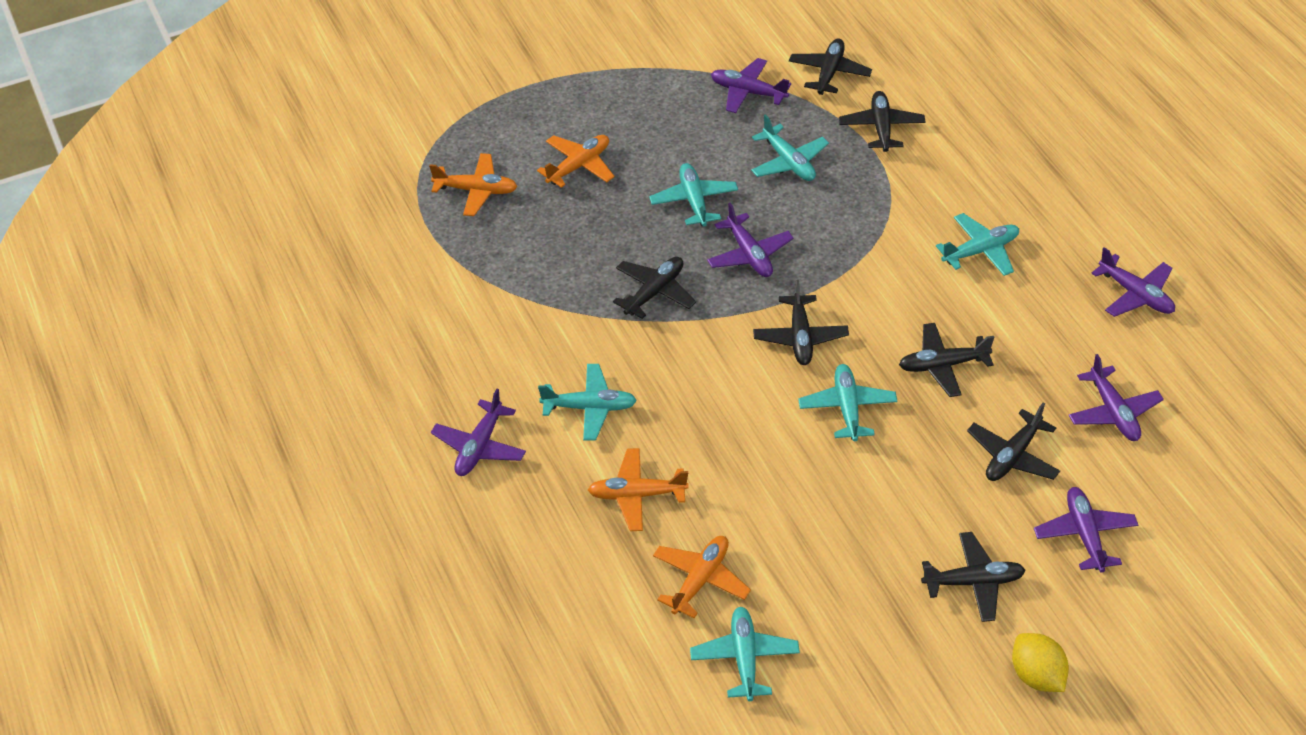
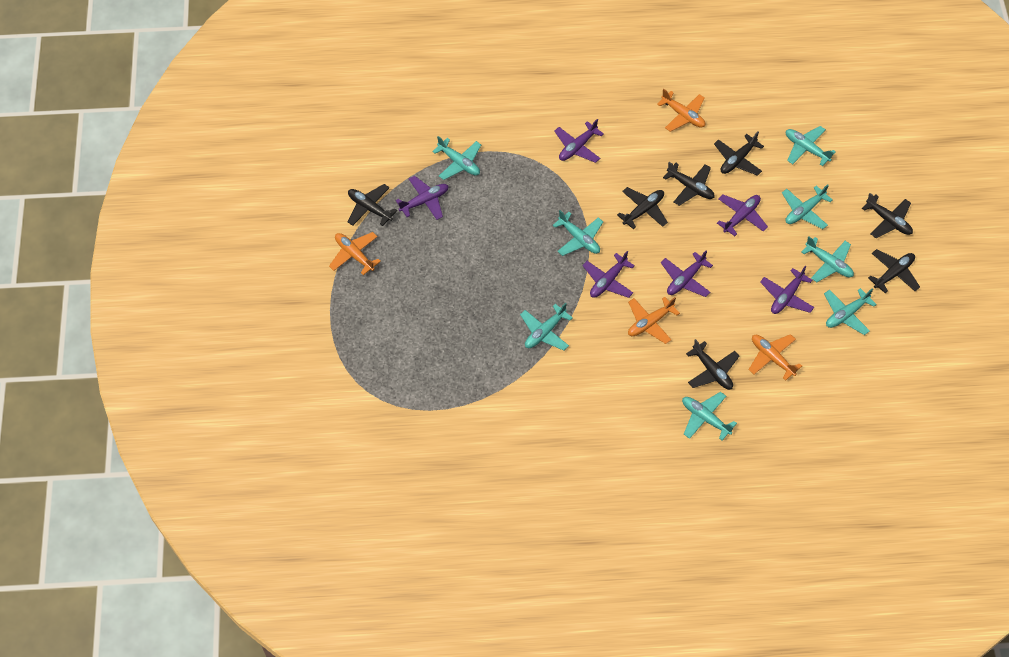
turquoise plane: [538,364,637,441] [649,163,738,226] [690,607,800,701] [751,114,829,181] [798,364,897,441] [936,213,1019,276] = 6 -> [432,136,481,180] [520,303,573,351] [553,210,603,256] [682,392,737,440] [782,184,833,229] [786,126,836,166] [801,236,854,282] [824,288,877,335] = 8
yellow lemon: [1012,633,1069,692] = 1 -> none = 0

